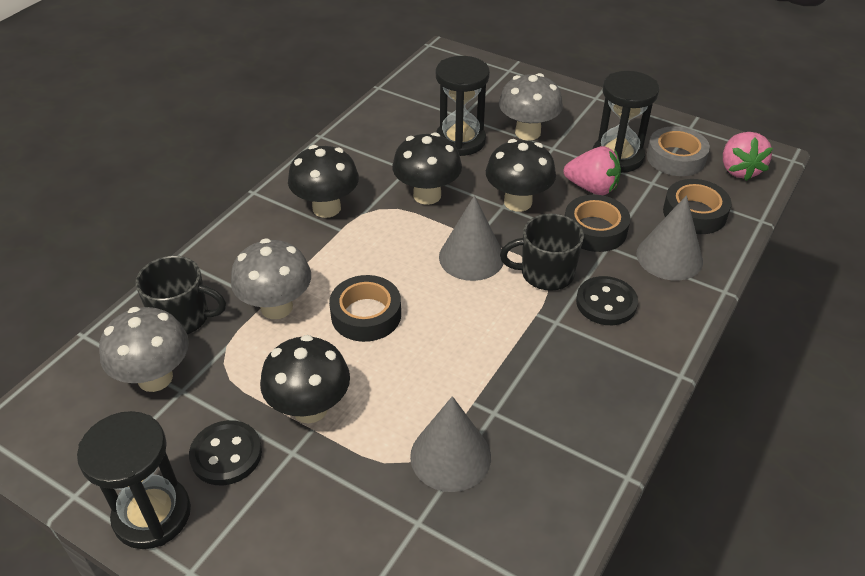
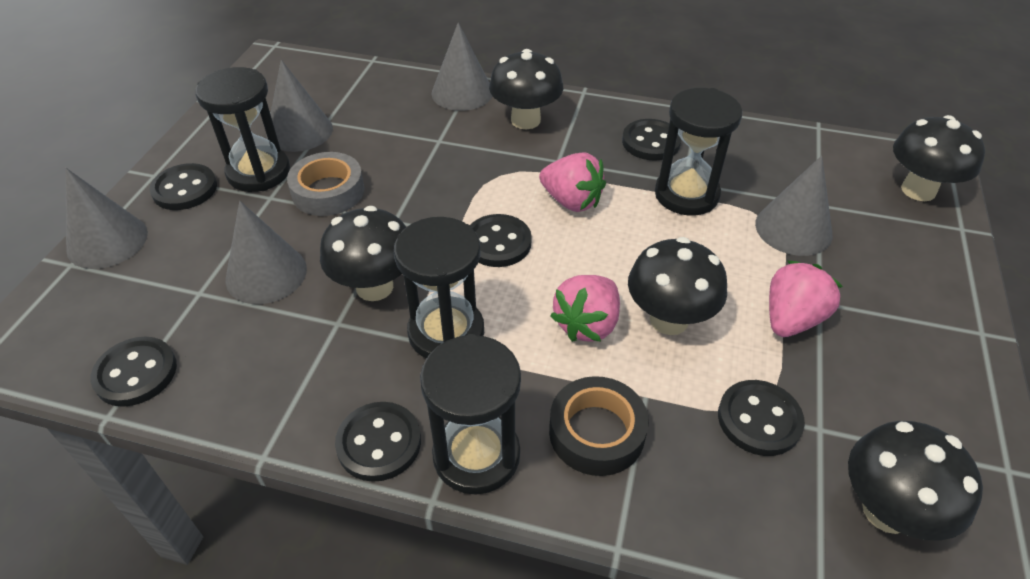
black button: [189,420,262,485] [576,276,638,325] = 2 -> [90,337,177,407] [150,163,217,210] [335,402,421,482] [470,214,532,267] [622,119,681,161] [718,380,805,456] = 6
black hourglass: [77,411,191,549] [436,56,490,156] [593,71,659,173] = 3 -> [195,67,290,192] [394,217,484,359] [420,334,521,495] [655,88,742,215] = 4
black mug: [135,256,226,334] [500,213,584,291] = 2 -> none = 0
black mushroom: [260,335,350,423] [288,145,359,218] [392,132,462,205] [486,139,556,212] = 4 -> [320,206,406,301] [489,49,563,129] [628,237,727,335] [848,421,983,541] [893,115,985,201] = 5
black tape: [329,275,401,342] [565,195,630,252] [663,179,732,234] = 3 -> [549,376,649,476] = 1
grey cone: [410,396,491,492] [439,195,504,281] [636,195,703,281] = 3 -> [65,168,148,269] [226,201,307,304] [266,60,333,152] [431,23,492,111] [755,156,833,256] = 5
grey mushroom: [99,307,189,392] [231,238,311,319] [499,73,563,141] = 3 -> none = 0
pink strawberry: [564,146,621,195] [723,132,773,181] = 2 -> [539,152,606,212] [550,275,620,342] [769,260,843,337] = 3

